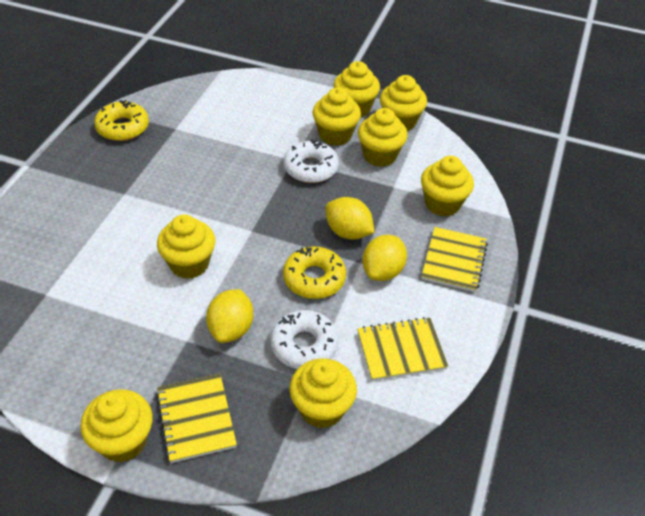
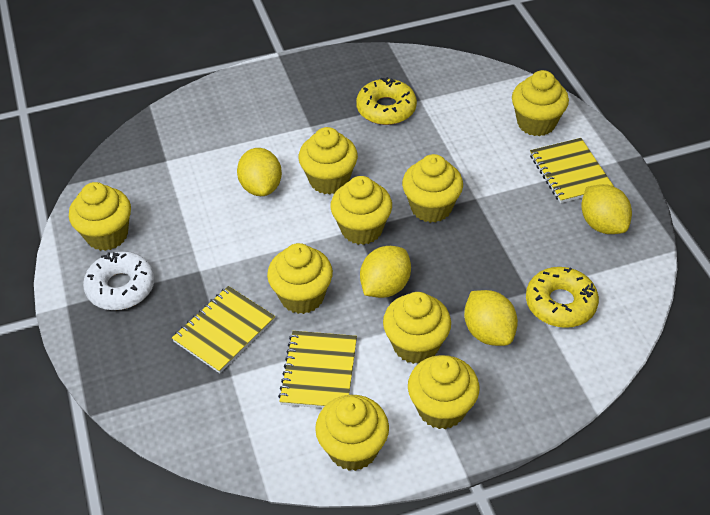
white donut: [271,310,339,369] [284,140,339,183] = 2 -> [83,251,155,310] = 1
yellow cupcake: [80,389,153,463] [157,214,216,279] [289,358,357,428] [312,88,361,146] [333,61,380,117] [358,108,408,167] [380,75,427,131] [421,156,474,216] = 8 -> [69,182,131,251] [267,243,333,314] [299,127,358,195] [315,395,389,471] [330,176,392,245] [383,292,451,364] [402,154,463,223] [408,355,479,429] [512,70,569,136] = 9
yellow lemon: [206,289,253,343] [325,197,375,240] [362,235,407,281] = 3 -> [237,148,282,196] [360,246,411,298] [464,290,518,346] [581,184,632,234] = 4

